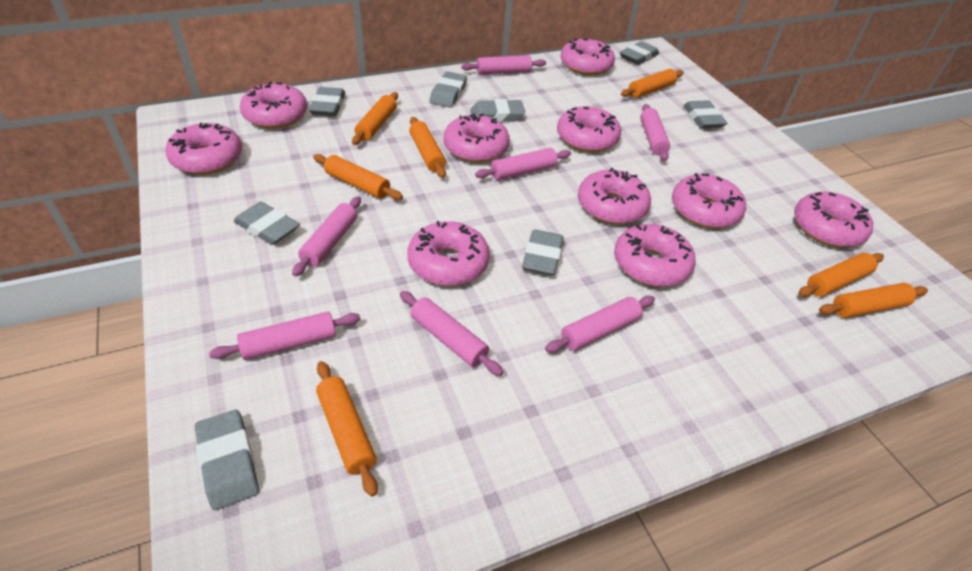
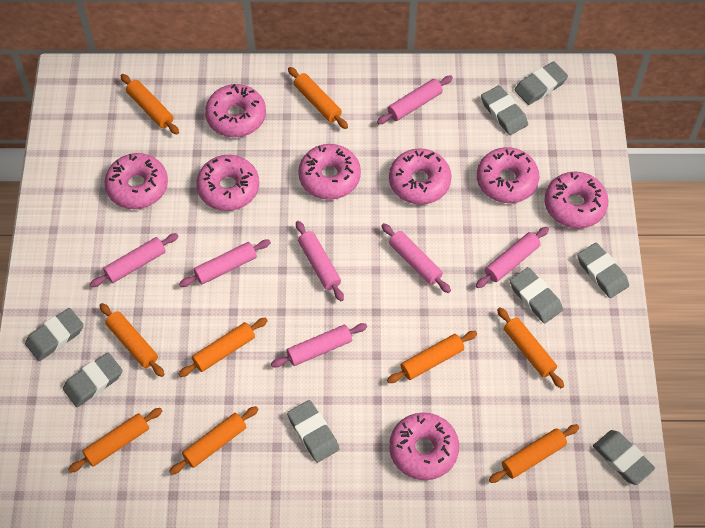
orange rolling pin: [313,154,403,200] [316,361,378,497] [352,92,398,145] [409,117,446,178] [621,69,683,98] [798,253,884,297] [819,283,928,318] = 7 -> [68,408,162,473] [99,303,164,377] [121,74,179,135] [169,406,258,475] [179,318,268,377] [288,67,348,129] [387,331,477,383] [489,424,579,483] [497,307,564,388] = 9
pink donut: [165,123,242,175] [240,82,307,129] [407,221,490,286] [443,113,510,163] [557,106,621,152] [561,38,615,75] [578,168,651,224] [614,224,696,287] [672,173,746,228] [794,192,873,248] = 10 -> [105,153,168,209] [196,155,259,211] [205,84,266,137] [298,144,361,200] [389,148,452,205] [389,412,459,480] [477,147,539,203] [545,171,608,229] = 8

